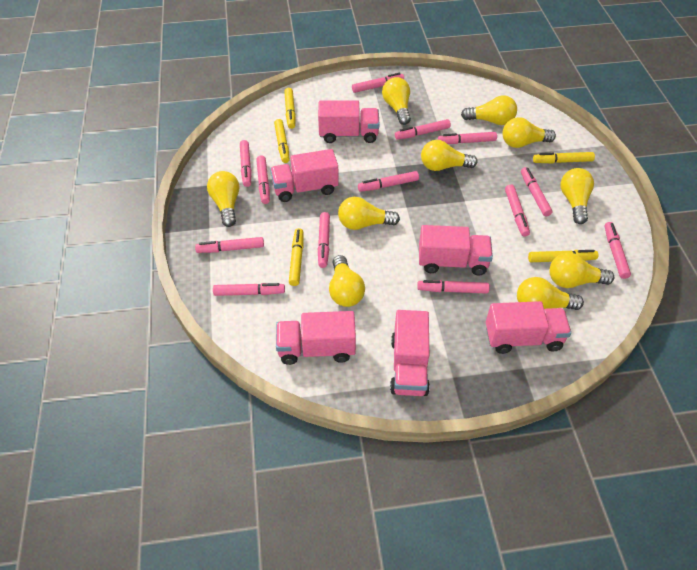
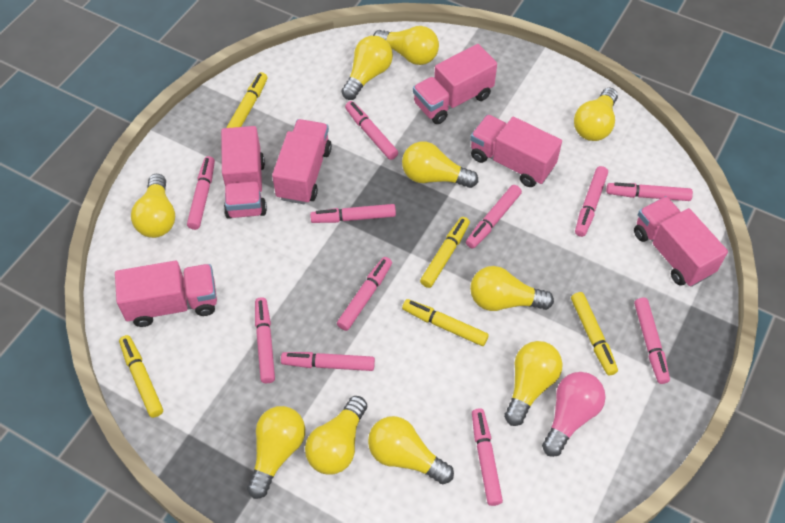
pink light bulb: none = 0 -> [542,372,605,457] = 1
pink marker: [195,237,264,253] [213,283,285,296] [240,140,252,187] [256,156,270,204] [318,212,330,268] [352,73,404,93] [358,171,419,192] [395,119,451,140] [417,280,490,294] [438,132,497,144] [505,184,530,237] [521,167,552,216] [604,222,631,279] = 13 -> [187,156,215,230] [255,297,275,383] [281,352,375,371] [310,204,396,223] [337,257,392,331] [345,101,398,160] [466,185,522,249] [472,408,503,506] [575,166,608,237] [606,182,693,201] [634,298,670,384] = 11

